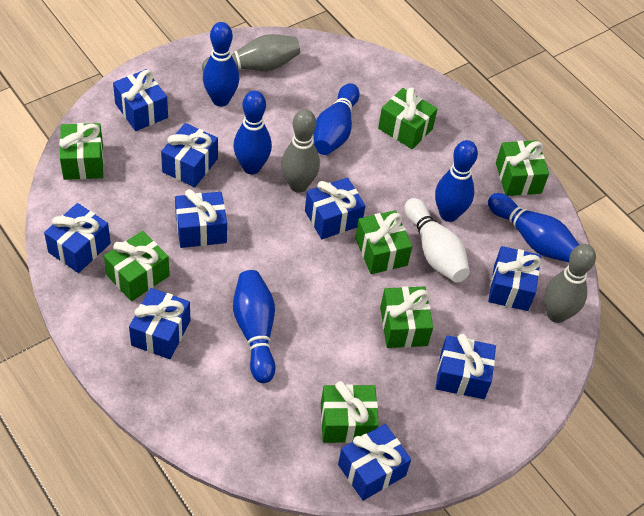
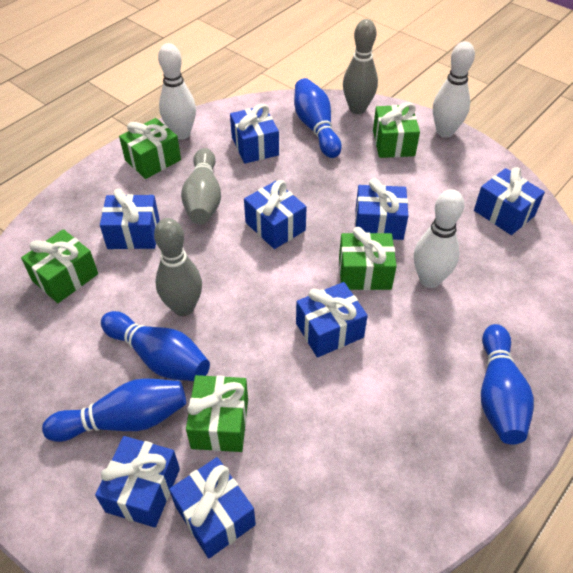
blue bowling pin: [203,22,239,107] [233,91,272,174] [233,270,276,383] [314,83,360,155] [435,140,478,222] [488,193,579,262] = 6 -> [42,378,186,442] [101,311,210,381] [294,78,342,158] [481,324,534,444] = 4
blue gift: [44,203,111,273] [113,69,168,131] [129,288,190,359] [161,123,218,187] [175,189,227,248] [305,177,365,239] [338,424,411,501] [436,334,496,399] [488,246,541,311] = 9 -> [95,436,180,527] [100,188,159,249] [169,457,256,558] [230,104,279,164] [244,180,307,249] [296,282,368,357] [355,179,408,240] [474,167,545,235] = 8
green gift: [59,123,104,180] [104,231,170,301] [321,381,379,443] [355,210,412,274] [378,87,438,149] [380,286,433,348] [496,140,549,196] = 7 -> [21,229,98,303] [119,118,181,179] [186,375,248,452] [339,227,397,290] [373,102,420,158] = 5
white bowling pin: [404,198,470,282] = 1 -> [158,43,196,140] [414,189,464,288] [433,41,475,137] = 3

